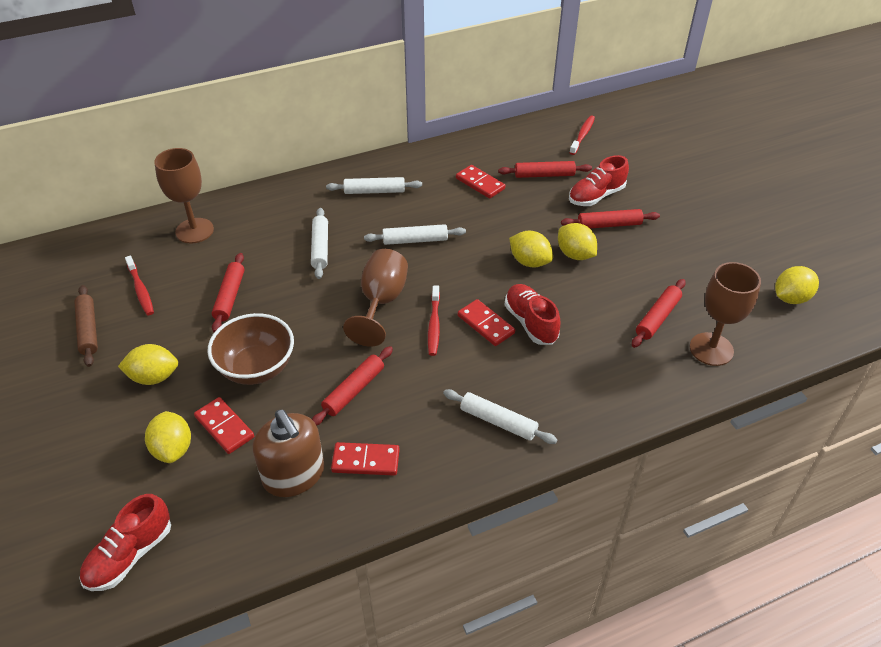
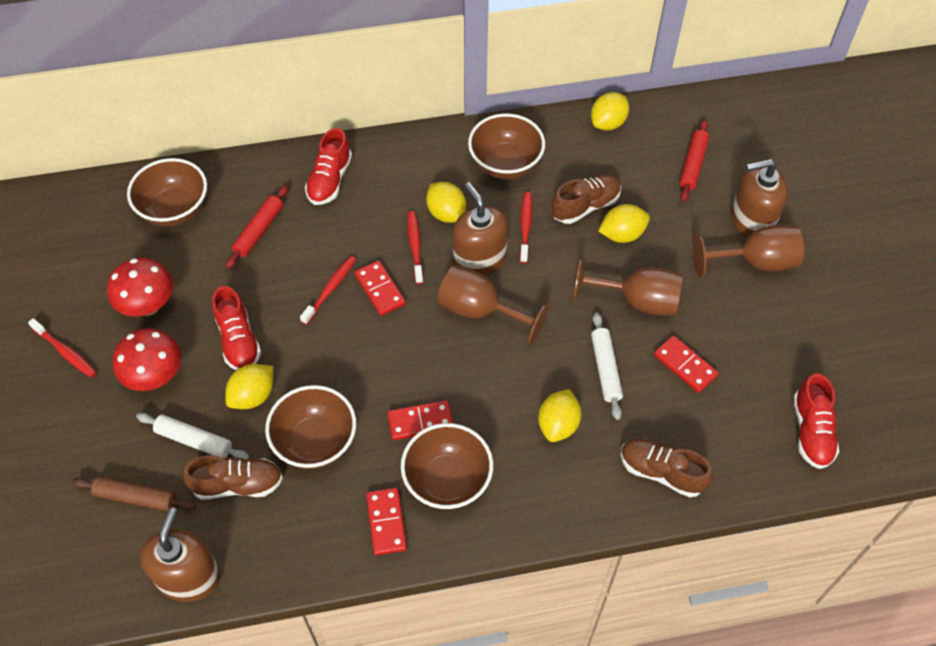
brown bowl: [207,313,294,385] = 1 -> [127,158,207,227] [265,385,356,469] [401,423,493,510] [468,113,545,179] = 4
brown shoe: none = 0 -> [183,455,283,500] [552,175,621,224] [621,438,713,497] = 3
brown soap dispenser: [253,410,324,497] = 1 -> [140,507,221,602] [453,182,508,276] [731,159,788,238] = 3
red mushroom: none = 0 -> [107,258,173,316] [113,328,181,391] = 2
red rolling pin: [212,253,245,332] [312,346,393,426] [498,161,592,178] [561,209,660,228] [632,279,686,348] = 5 -> [225,185,289,269] [679,120,709,202] = 2
red toothbrush: [125,255,154,315] [428,286,440,356] [569,115,595,155] = 3 -> [28,318,97,378] [300,256,356,325] [407,211,423,284] [520,191,532,263] = 4
white rolling pin: [311,208,328,279] [326,177,422,194] [364,224,466,245] [443,389,557,444] = 4 -> [136,413,249,460] [591,312,623,420] = 2

